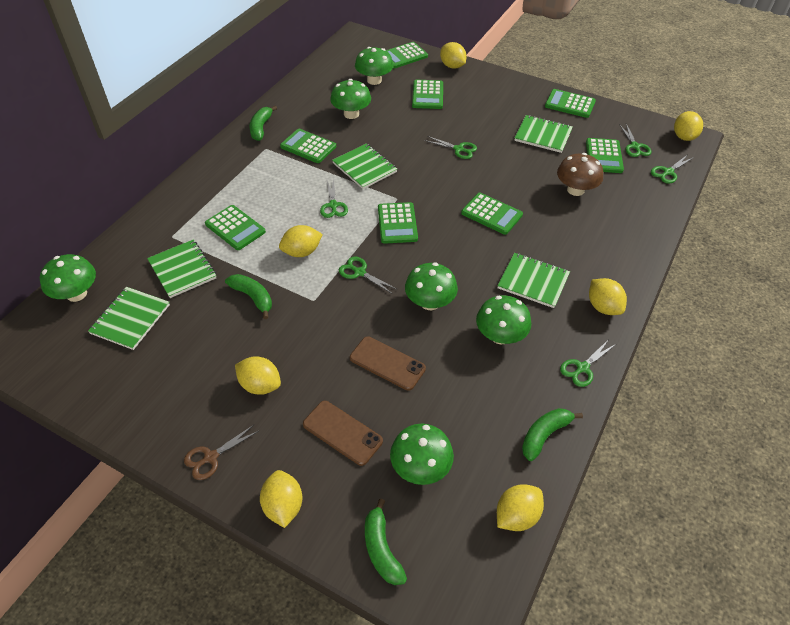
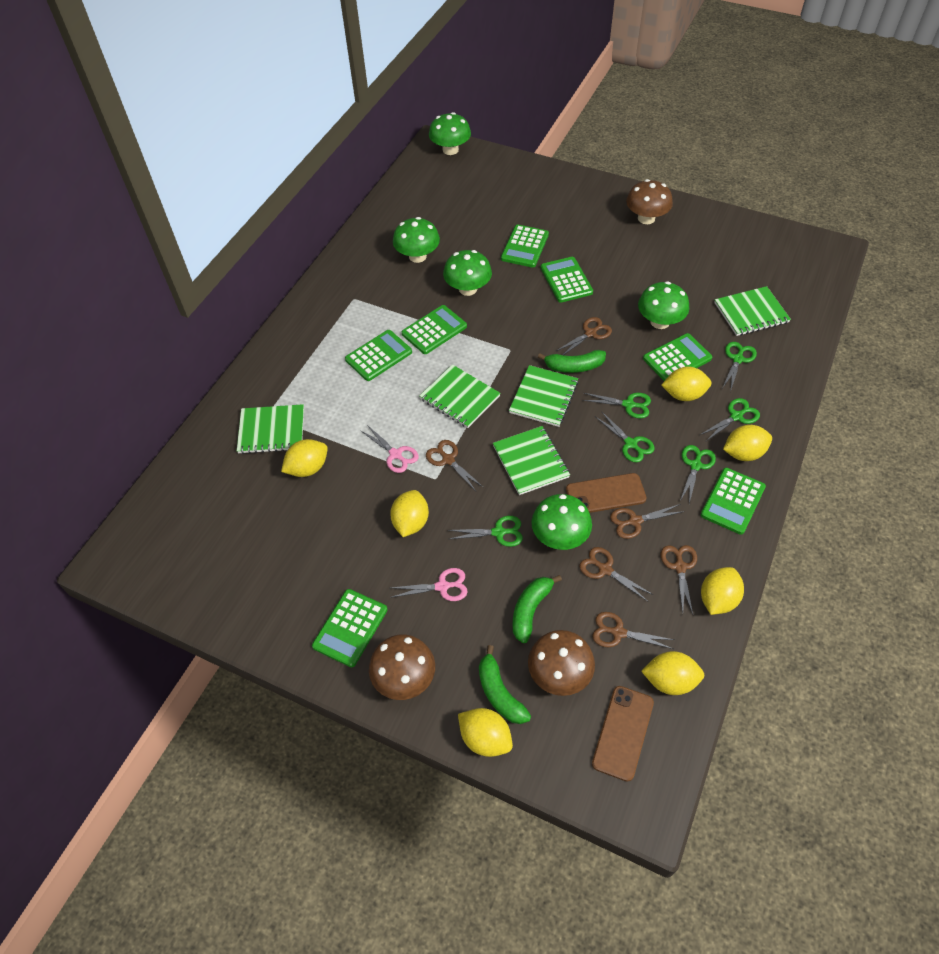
brown mushroom: [557,153,603,196] = 1 -> [369,634,435,700] [528,630,595,696] [626,179,673,224] = 3
brown scissors: [184,425,259,480] = 1 -> [426,440,483,491] [556,317,612,355] [579,547,653,601] [592,612,674,649] [610,504,685,539] [661,545,697,614] = 6
green banana: [225,274,272,319] [249,106,277,141] [365,499,407,585] [522,408,583,461] = 4 -> [479,645,531,724] [513,575,562,643] [538,350,606,373] = 3
green calculator: [205,205,266,250] [280,129,336,163] [378,202,418,244] [386,42,428,69] [412,80,443,109] [461,193,523,235] [545,89,596,118] [586,138,624,173] = 8 -> [312,589,387,667] [345,330,412,381] [402,305,467,354] [501,224,549,267] [541,257,593,303] [643,333,712,381] [701,468,766,535] = 7
green mushroom: [40,254,96,302] [330,79,371,119] [355,47,394,85] [390,424,454,485] [405,262,458,310] [476,295,531,344] = 6 -> [393,217,440,263] [429,112,471,155] [443,250,492,296] [531,494,592,550] [638,281,689,329] = 5
pink scissors: none = 0 -> [360,425,419,473] [390,568,468,601] = 2

